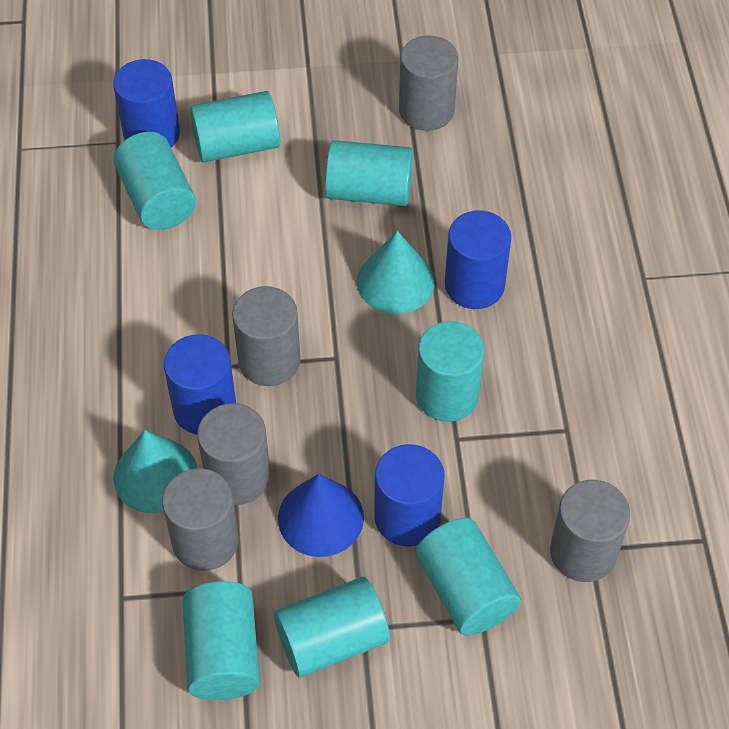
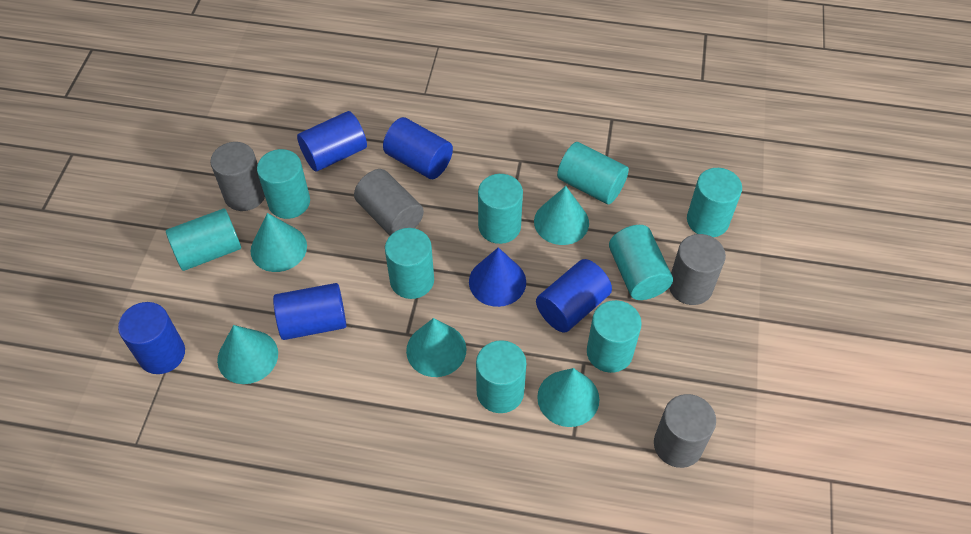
blue cylinder: [113,59,180,148] [164,334,236,434] [374,444,445,547] [445,211,511,309] = 4 -> [118,302,185,374] [273,283,346,340] [297,111,367,172] [383,117,453,179] [536,259,612,333] = 5
grey cylinder: [162,468,239,571] [197,403,271,505] [232,286,301,386] [399,35,459,131] [550,480,630,582] = 5 -> [210,142,265,211] [354,169,424,235] [654,394,716,468] [669,234,726,305] = 4
turquoise cone: [113,430,197,513] [357,231,435,314] = 2 -> [217,325,278,384] [250,213,307,272] [406,318,466,377] [534,186,589,245] [537,368,599,427] = 5
turquoise cylinder: [114,132,196,230] [182,581,260,700] [190,91,280,162] [274,577,390,678] [325,140,413,206] [416,321,484,422] [416,518,521,636] = 7 -> [166,208,241,271] [257,149,310,219] [385,228,434,299] [476,340,527,413] [478,174,523,244] [557,142,629,204] [587,300,642,373] [609,225,673,300] [687,168,742,237] = 9

